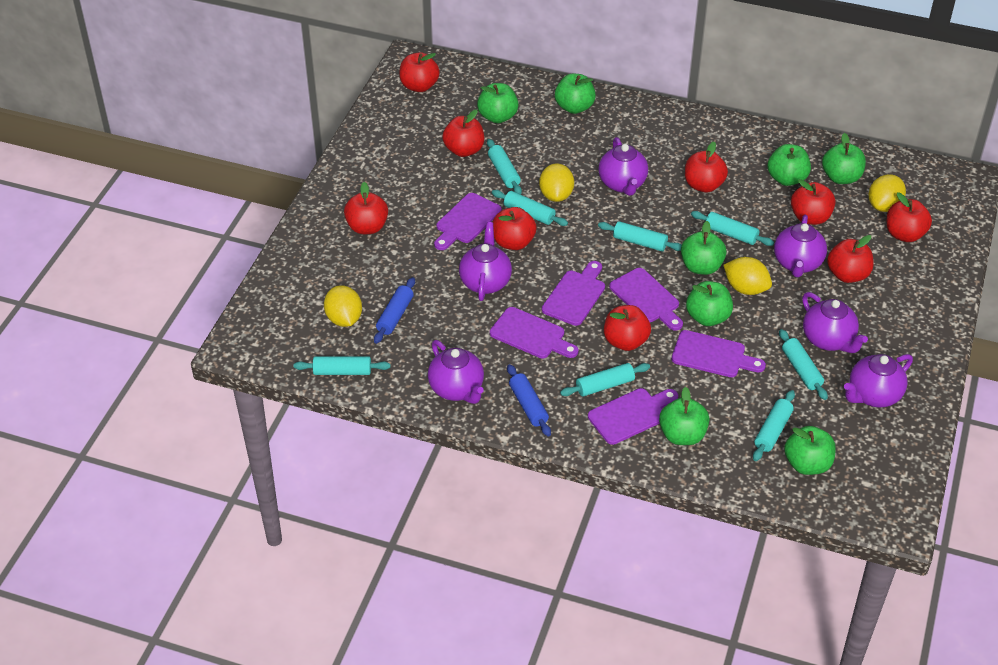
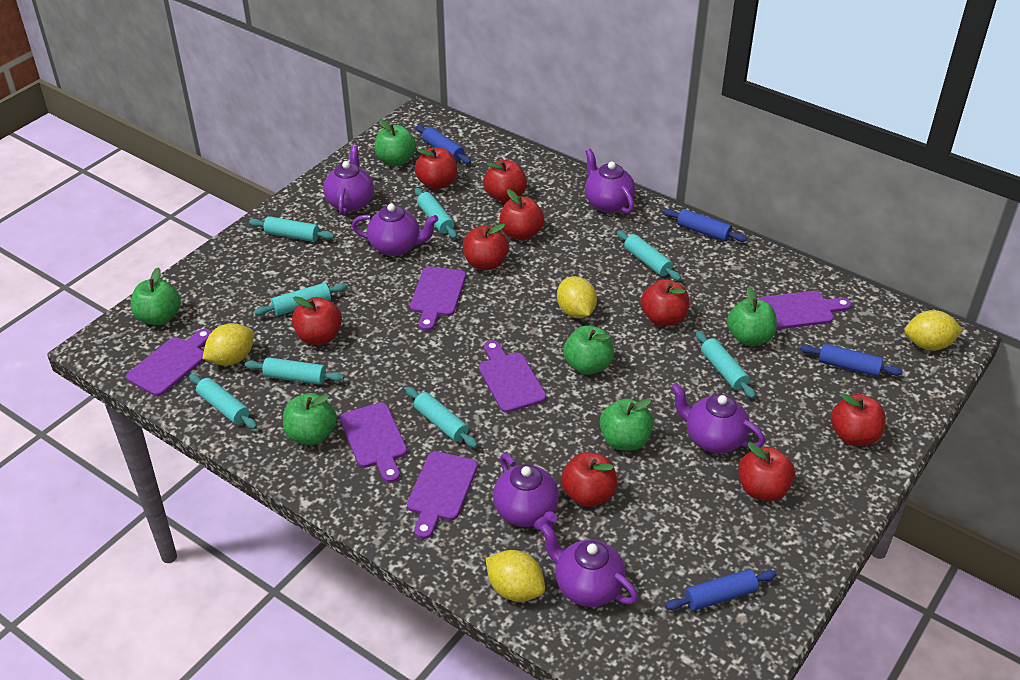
blue rolling pin: [374,277,415,344] [507,364,551,436] = 2 -> [416,125,471,164] [663,209,747,242] [665,569,777,611] [800,343,903,377] = 4
green apple: [477,83,519,123] [555,74,596,114] [659,387,709,445] [681,221,726,275] [686,281,733,326] [768,144,811,186] [784,426,836,475] [822,133,866,184] = 8 -> [131,268,181,325] [283,393,337,445] [375,119,416,166] [563,326,614,375] [600,399,654,451] [727,287,777,346] = 6

